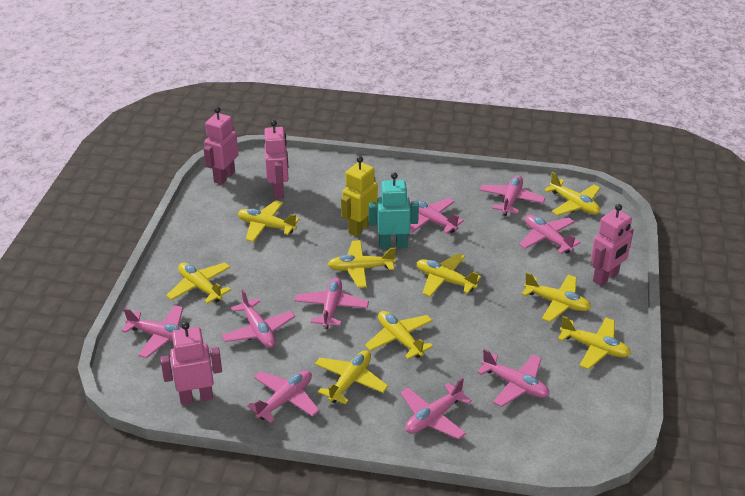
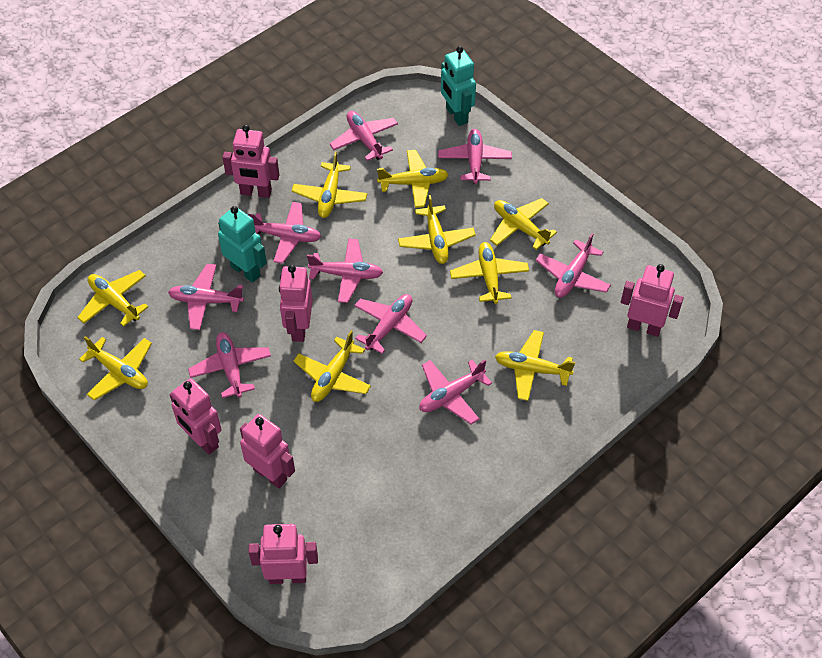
pink robot: [160,322,222,405] [204,107,239,185] [264,120,288,199] [591,204,634,286] = 4 -> [170,378,222,454] [222,125,279,198] [240,414,295,489] [248,524,318,584] [279,265,313,342] [621,264,684,337] = 6
turquoise robot: [369,172,419,249] = 1 -> [218,206,267,283] [441,46,476,126] = 2
yellow robot: [341,156,378,237] = 1 -> none = 0

